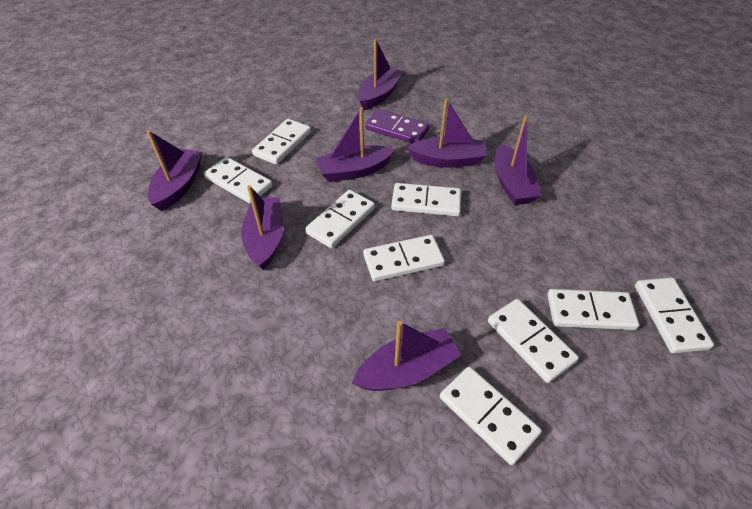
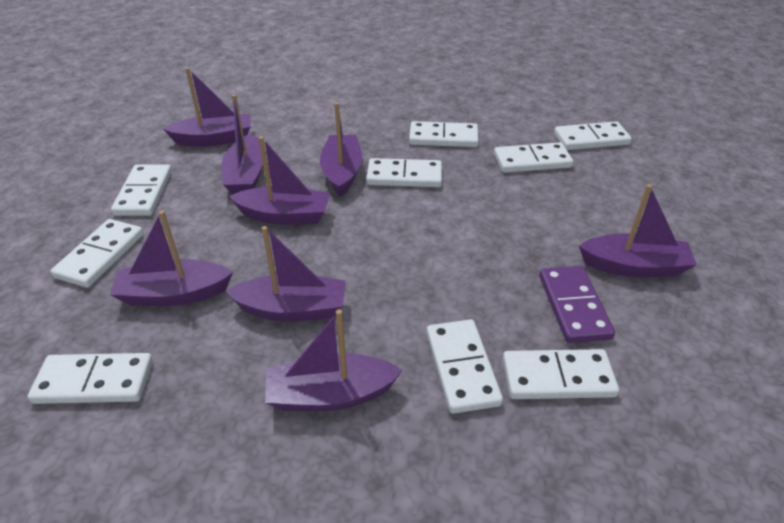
purple boat: [147,130,202,211] [241,185,284,270] [315,107,395,182] [352,321,461,391] [358,39,404,110] [407,99,487,168] [494,116,541,205] = 7 -> [110,210,233,306] [163,67,251,147] [222,94,263,194] [225,226,346,322] [229,136,330,225] [265,309,403,411] [320,102,362,197] [579,184,697,277] = 8

